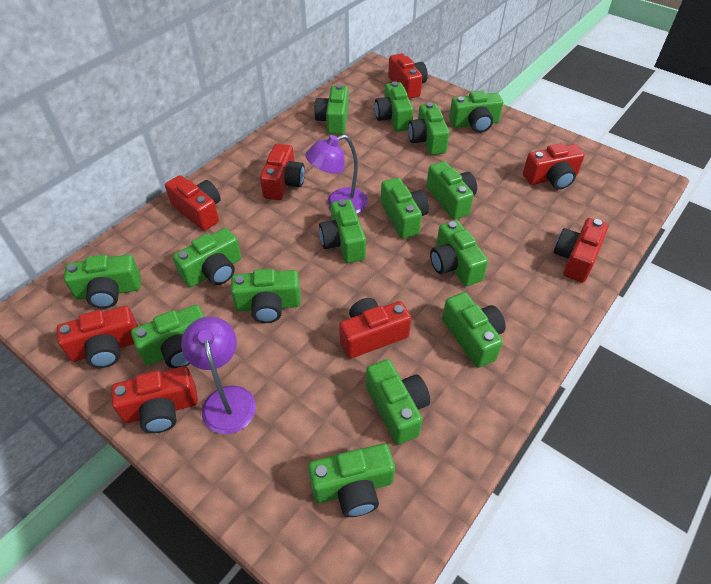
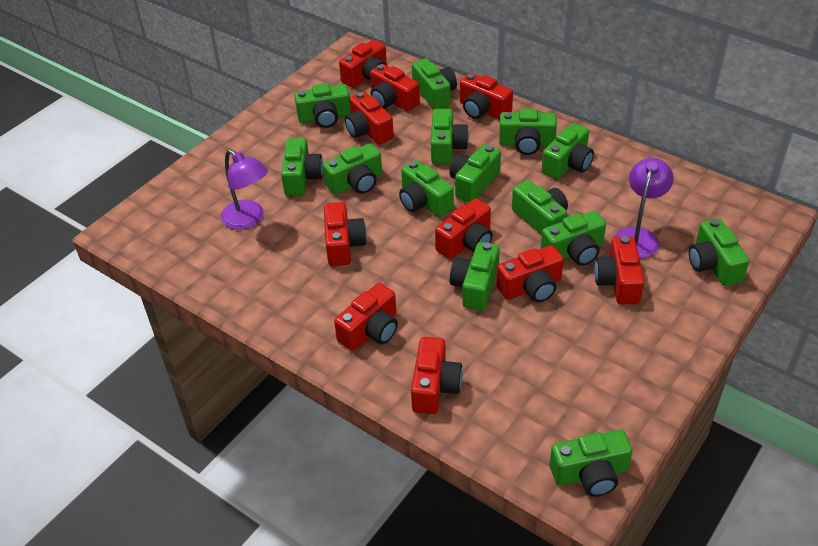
green camera: [64,254,141,309] [131,305,205,369] [173,228,241,287] [231,269,301,323] [308,443,395,517] [314,84,349,135] [319,199,366,263] [366,359,430,445] [375,81,413,132] [381,178,429,239] [408,102,450,155] [426,161,477,220] [430,220,488,286] [442,292,506,368] [449,90,503,133] = 15 -> [281,138,323,196] [294,83,351,128] [323,143,382,195] [399,160,454,217] [412,58,457,109] [431,109,469,164] [450,144,501,203] [450,242,500,311] [499,109,557,155] [512,180,568,235] [541,211,606,266] [542,123,594,179] [549,430,632,497] [689,219,750,286] = 14
red camera: [57,306,138,368] [111,366,198,433] [165,175,221,231] [260,144,305,200] [339,298,411,359] [388,53,428,99] [523,143,585,190] [554,218,608,283] = 8 -> [324,202,367,266] [334,283,398,351] [339,39,387,88] [345,91,394,145] [370,64,420,111] [411,337,463,414] [435,199,493,259] [460,73,513,119] [497,245,564,302] [594,236,644,304] = 10

